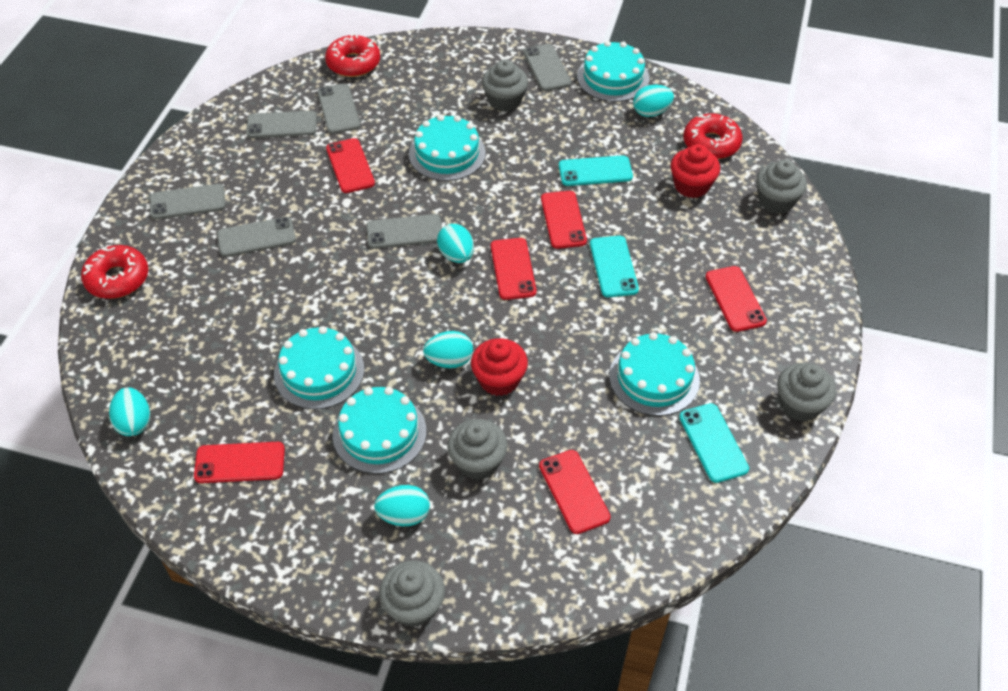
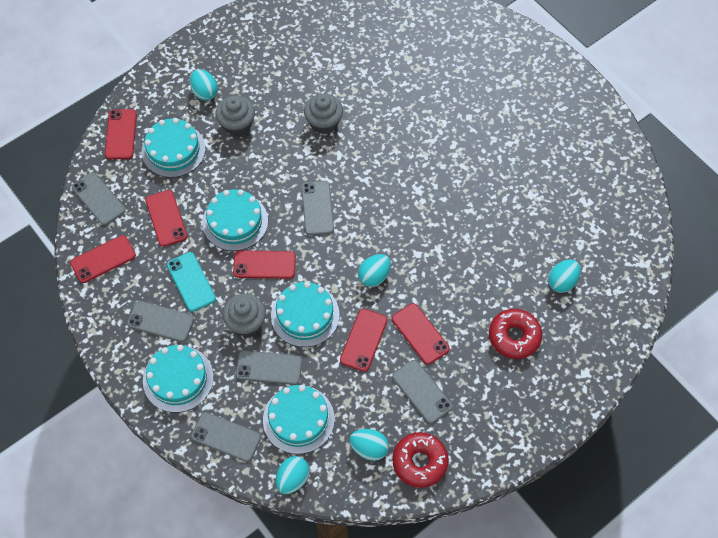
grey cupcake: [379,560,445,627] [447,419,508,480] [482,60,528,112] [756,160,807,214] [778,363,836,422] = 5 -> [216,96,255,136] [223,294,266,337] [304,94,343,134] = 3
red cupcake: [471,338,528,396] [671,144,720,198] = 2 -> none = 0
red donut: [81,245,148,299] [325,33,380,77] [683,113,742,159] = 3 -> [392,432,449,488] [489,309,542,359] = 2
turquoise phone: [559,155,633,186] [590,236,639,297] [679,403,749,483] = 3 -> [167,252,216,312] = 1

